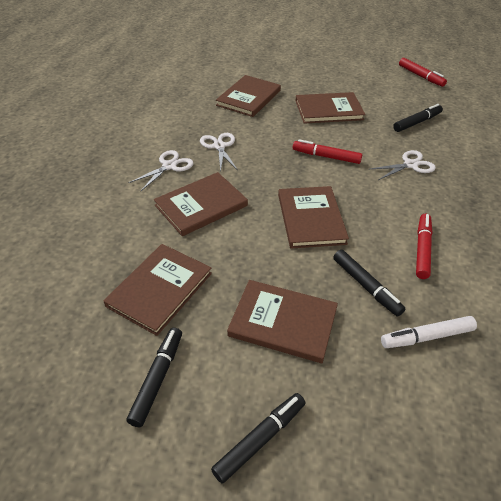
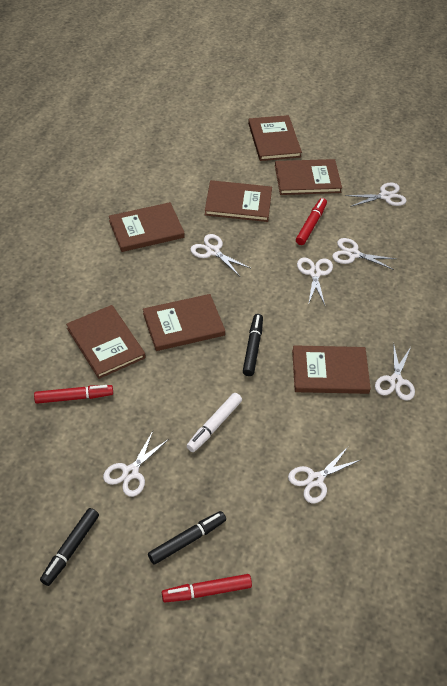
black marker: [127,327,182,427] [211,393,305,484] [333,250,406,317] [393,104,443,132] = 4 -> [40,508,99,586] [148,511,226,565] [243,314,263,376] = 3
brown book: [104,244,212,336] [154,172,248,236] [216,75,281,117] [227,280,338,363] [278,186,349,249] [295,92,365,124] = 6 -> [66,305,146,379] [109,202,185,252] [143,294,225,351] [205,180,272,222] [248,115,302,161] [275,159,342,195] [292,345,371,394] = 7
white scissors: [128,150,194,191] [200,133,237,172] [370,150,436,180] = 3 -> [103,431,169,497] [190,234,250,275] [288,447,362,503] [297,258,333,305] [332,238,396,270] [345,183,407,207] [375,343,415,401] = 7

